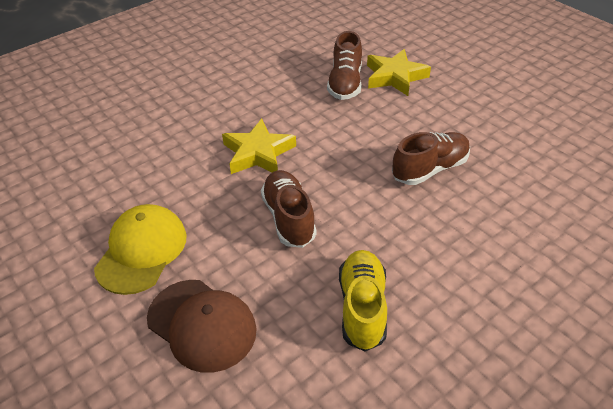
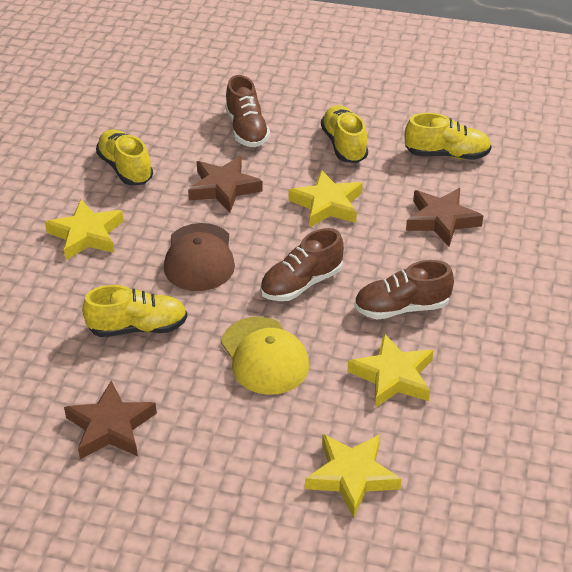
brown star: none = 0 -> [64,381,157,459] [188,156,263,213] [406,188,483,246] = 3
yellow shoe: [339,250,387,352] = 1 -> [82,285,187,337] [96,129,153,186] [321,105,368,163] [405,113,492,160] = 4
yellow star: [222,119,296,174] [367,49,431,96] = 2 -> [45,200,124,260] [289,170,363,227] [305,434,402,518] [347,333,433,408] = 4

